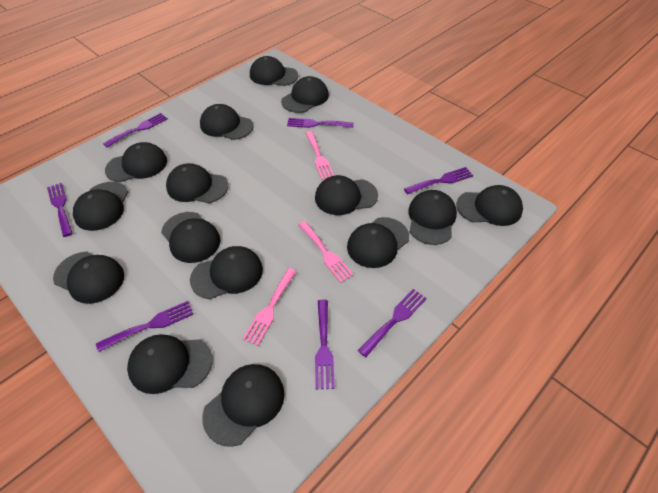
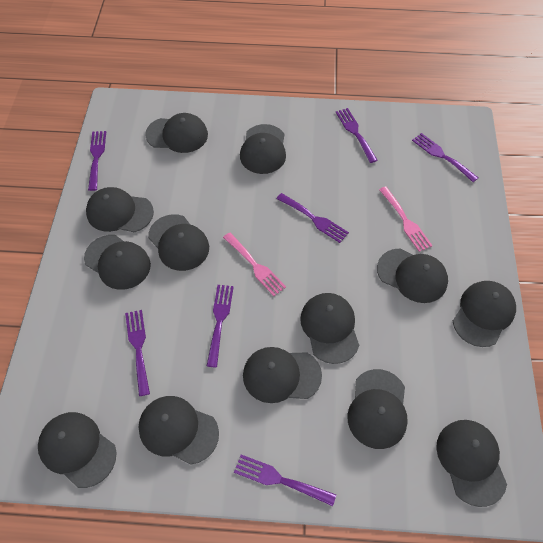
black cap: [53,252,124,304] [73,182,128,231] [105,142,167,182] [127,334,213,394] [161,212,221,263] [166,163,228,203] [190,246,263,299] [200,104,254,140] [202,364,285,447] [250,56,298,86] [281,76,329,113] [315,175,378,215] [347,217,409,268] [408,190,457,245] [457,185,523,226] = 15 -> [38,412,117,488] [84,235,151,290] [86,187,154,232] [138,396,219,465] [145,113,208,153] [148,214,209,271] [240,124,286,174] [243,347,322,403] [300,293,359,364] [347,369,408,449] [377,249,448,303] [436,420,507,507] [453,281,516,347] = 13
pink fork: [243,268,297,346] [298,221,354,283] [305,131,334,180] = 3 -> [223,233,286,296] [379,186,433,252] = 2

